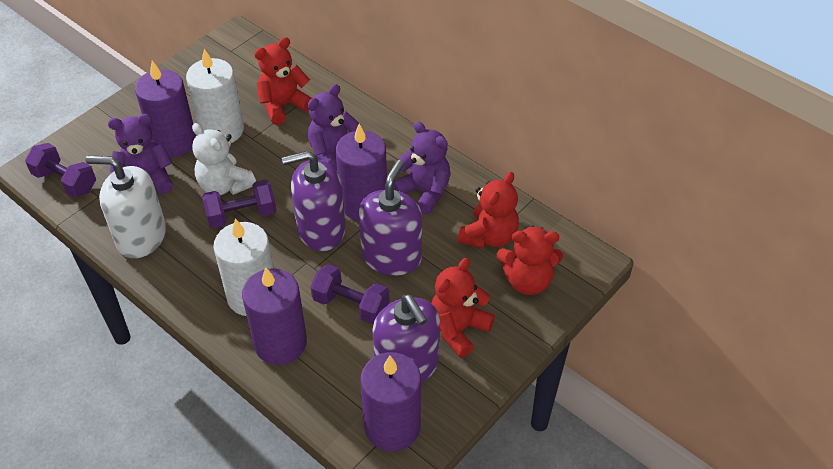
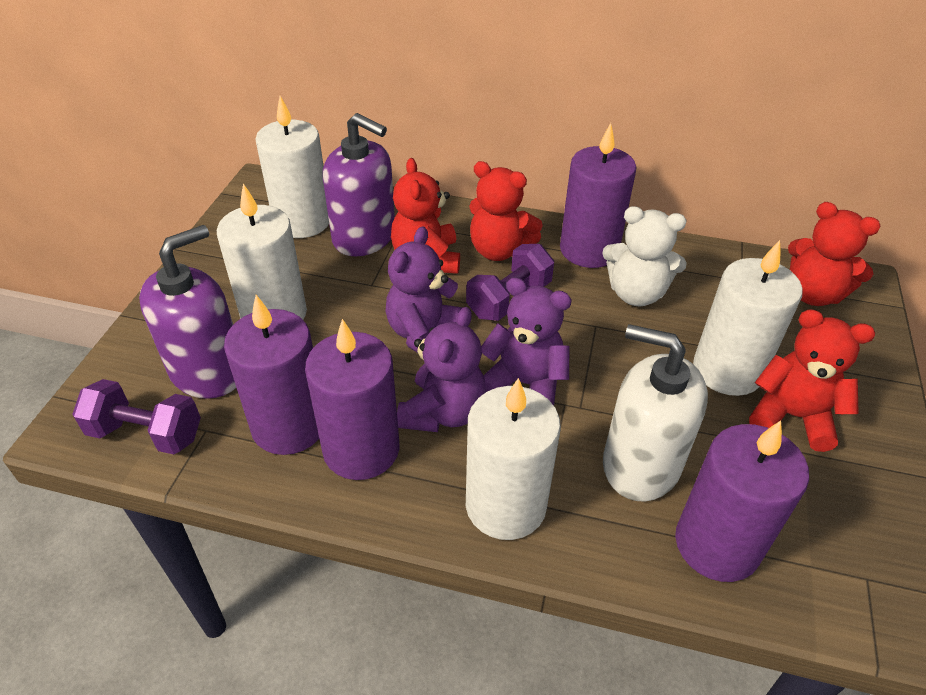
purple dumbbell: [25,143,96,197] [202,180,277,228] [311,264,389,324] = 3 -> [72,379,201,454] [466,244,554,321] = 2
purple soap dispenser: [282,151,346,251] [359,160,422,276] [372,294,440,383] = 3 -> [139,225,236,399] [323,113,395,256] = 2
white candle: [186,49,244,143] [213,218,274,316] = 2 -> [217,183,307,320] [255,96,329,238] [466,378,561,540] [693,240,803,396] = 4

